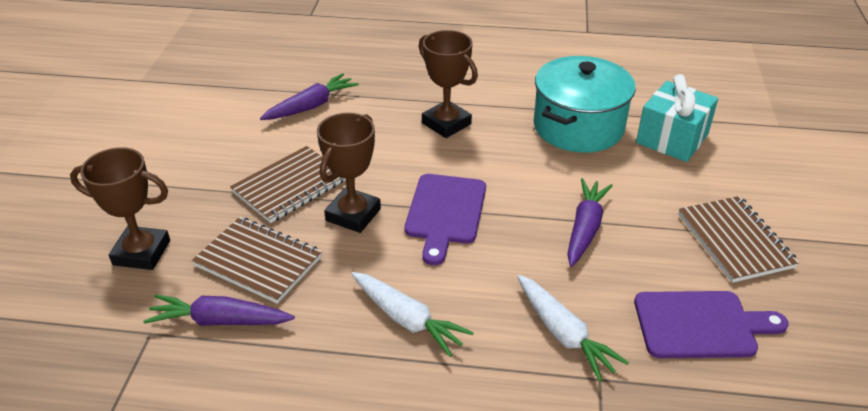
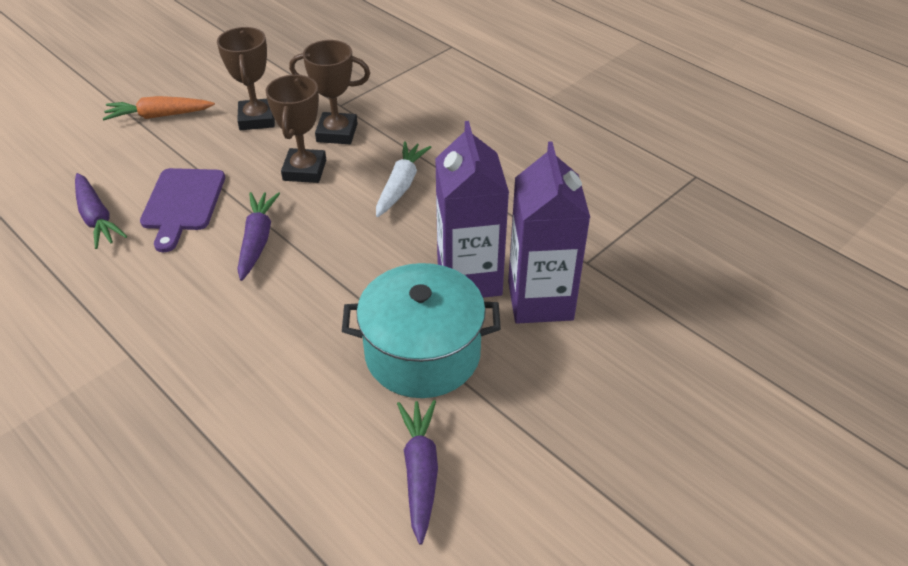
brown notebook: [192,217,322,304] [230,146,346,223] [678,196,799,283] = 3 -> none = 0
orange carrot: none = 0 -> [103,96,215,120] = 1
purple carton: none = 0 -> [435,121,509,298] [508,141,590,324] = 2
purple cutting board: [405,174,486,265] [634,291,789,358] = 2 -> [140,168,225,252] = 1
turquoise gift: [636,74,718,162] = 1 -> none = 0
white carrot: [352,272,474,357] [517,275,629,382] = 2 -> [376,141,431,217] = 1

